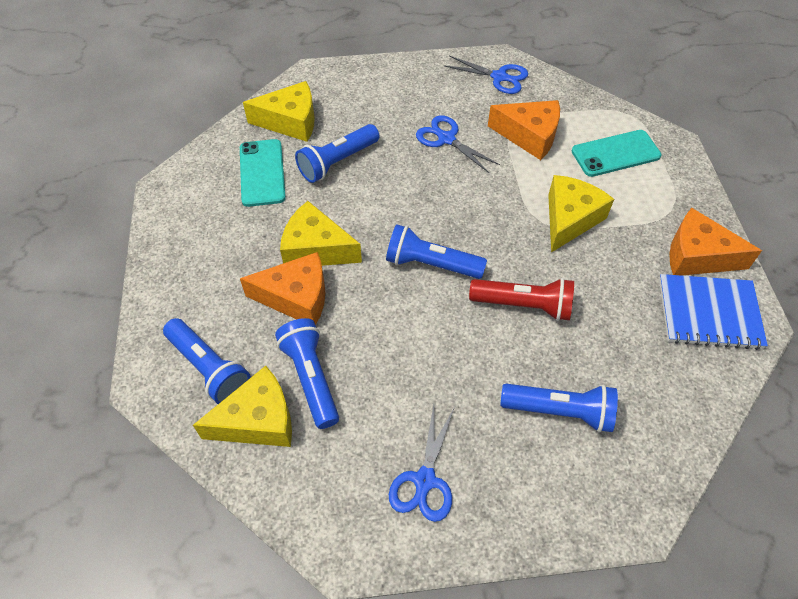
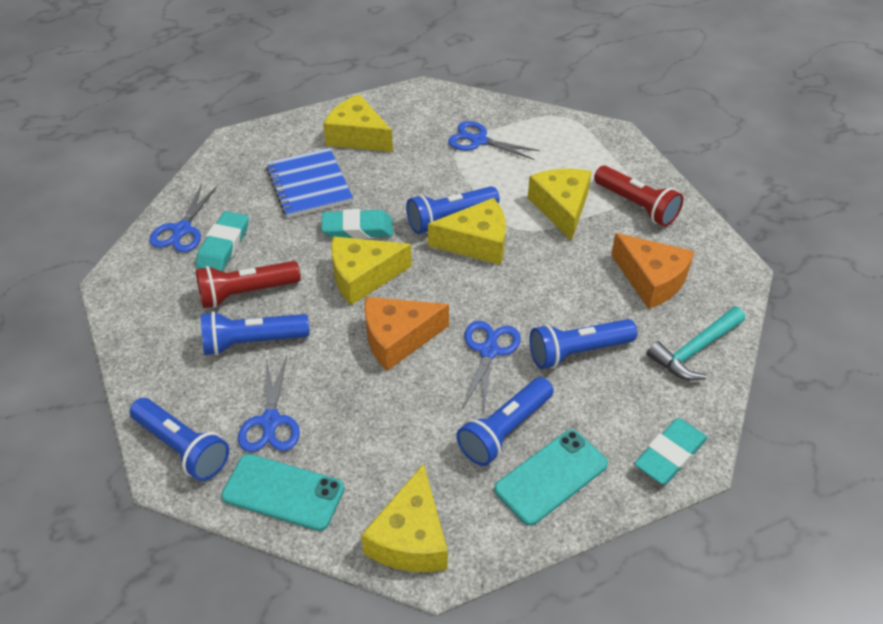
blue scissors: [389,405,455,522] [416,115,500,173] [443,56,528,94] = 3 -> [150,184,217,252] [238,356,300,452] [448,121,540,160] [463,321,521,409] = 4
orange cheese: [240,252,325,325] [488,100,560,160] [669,208,762,276] = 3 -> [364,297,449,371] [611,233,694,309] = 2
red flashlight: [469,278,574,321] = 1 -> [196,261,301,308] [594,166,683,227] = 2
turquoise eraser: none = 0 -> [196,211,249,271] [321,209,393,239] [634,418,707,484] = 3
turquoise hammer: none = 0 -> [647,307,745,380] = 1
yellow cheese: [193,366,292,447] [243,81,315,142] [280,201,362,266] [548,175,614,253] = 4 -> [323,94,393,152] [331,236,412,305] [361,464,448,572] [428,198,506,265] [528,169,592,241] = 5

